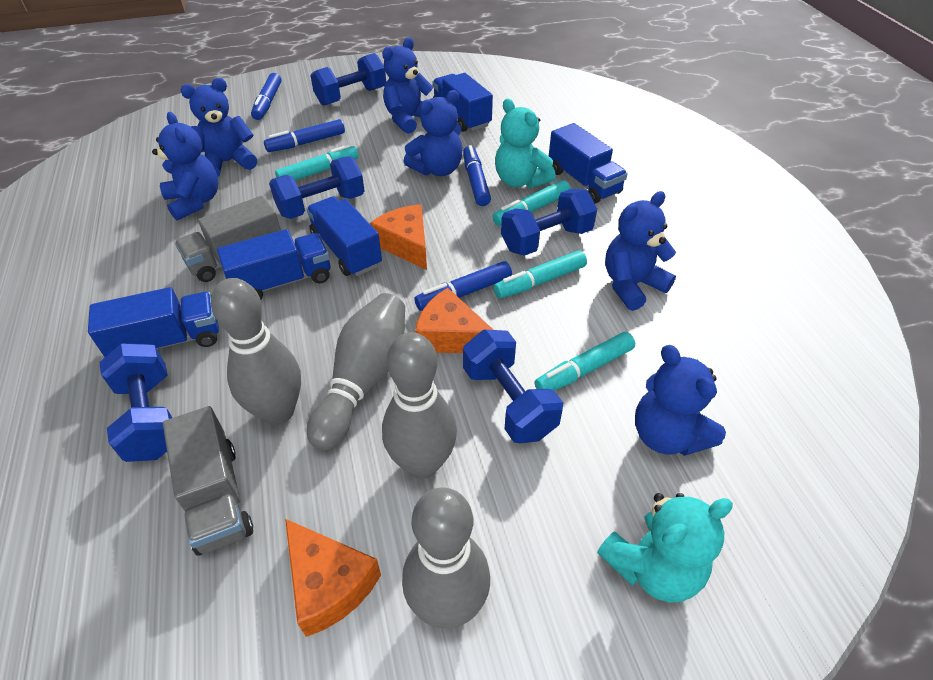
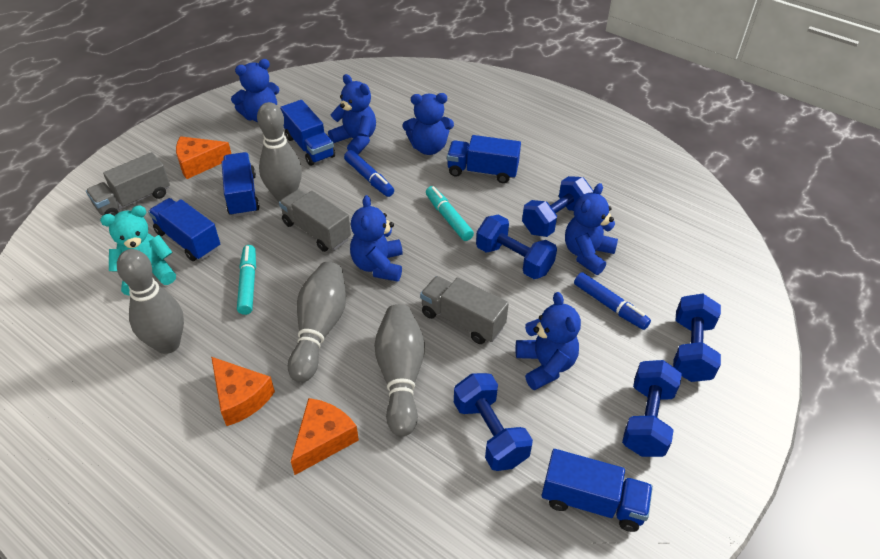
blue marker: [251,73,281,120] [264,119,345,152] [415,261,512,311] [463,145,491,206] = 4 -> [344,150,394,197] [574,272,651,330] = 2
grey truck: [163,406,253,556] [175,196,281,282] = 2 -> [86,152,170,216] [279,189,351,252] [420,276,509,344] = 3
turquoise marker: [275,144,359,180] [493,180,570,226] [494,250,587,298] [535,332,635,391] = 4 -> [237,245,256,315] [426,186,474,241] = 2
turquoise teddy bear: [495,99,556,188] [597,493,733,602] = 2 -> [100,205,176,296] = 1

